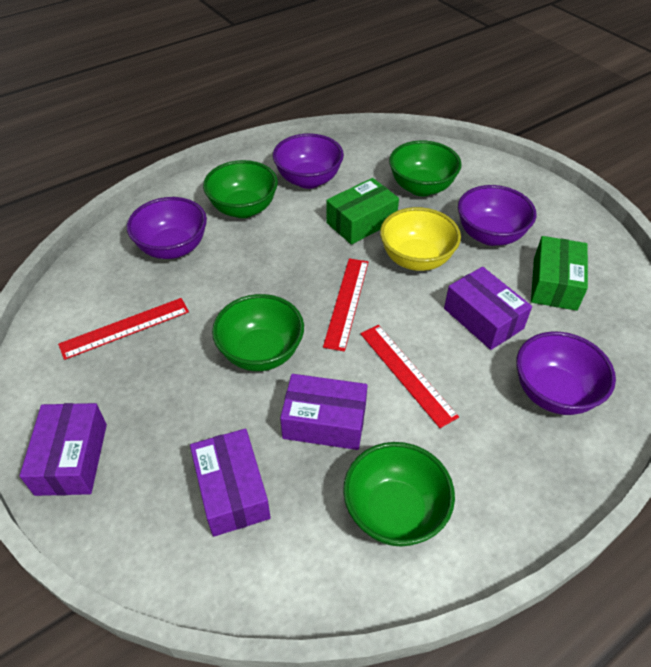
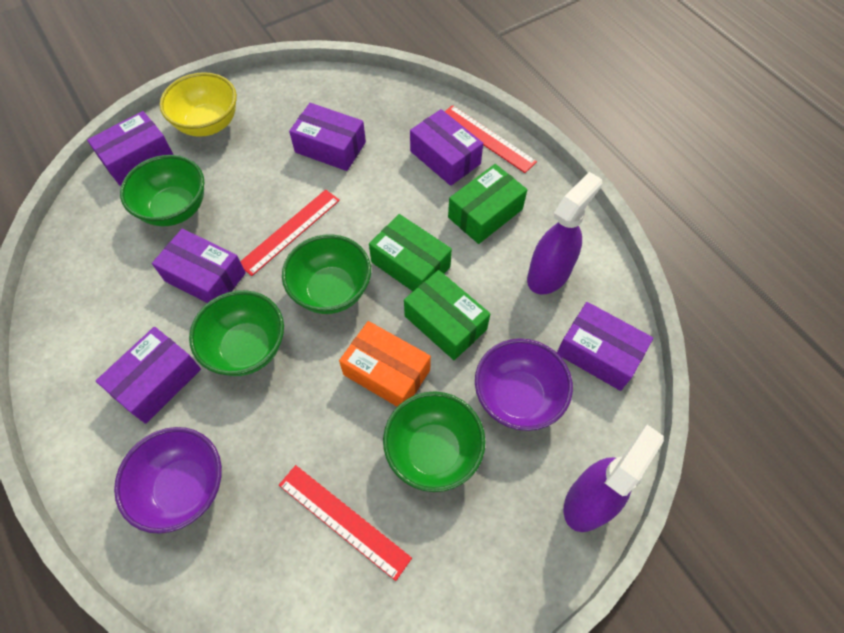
green box: [326,178,399,245] [531,236,588,311] = 2 -> [369,214,452,291] [404,270,490,360] [448,164,527,244] = 3
orange box: none = 0 -> [339,321,431,407] = 1
purple bowl: [127,197,207,259] [273,133,344,189] [458,185,536,246] [516,332,616,415] = 4 -> [114,427,222,534] [475,338,573,431] = 2
purple box: [20,403,107,496] [190,429,271,537] [280,374,368,450] [444,267,532,350] = 4 -> [87,111,174,186] [96,327,201,424] [152,229,246,303] [289,103,366,171] [410,109,483,186] [557,302,653,391] = 6
purple spray bottle: none = 0 -> [527,172,602,294] [564,425,664,532] = 2

